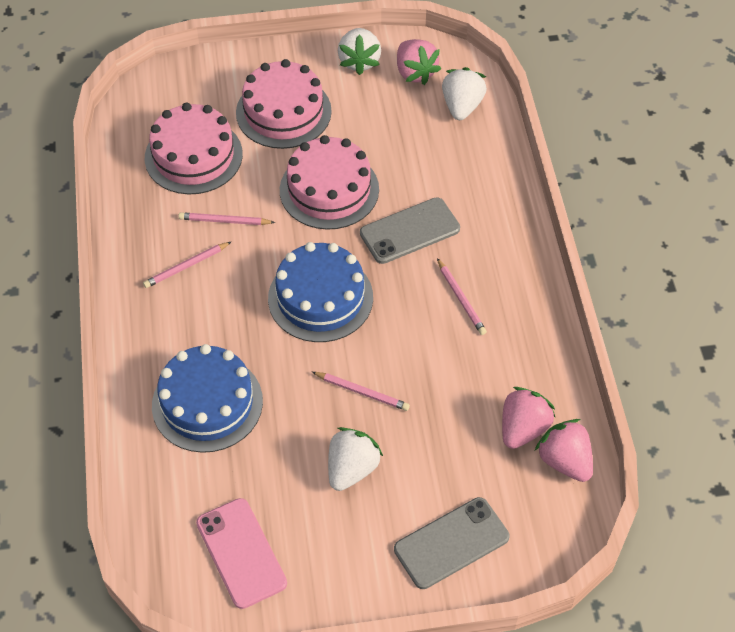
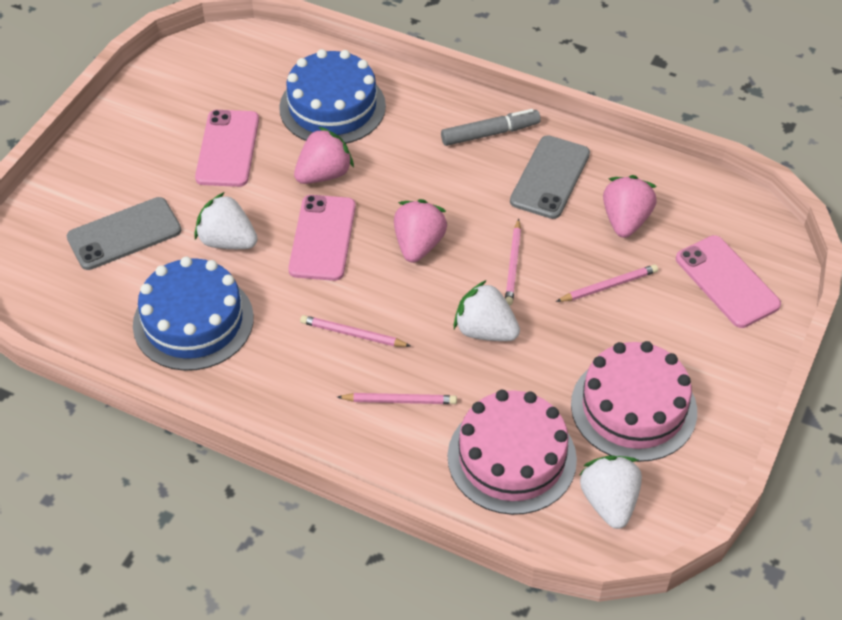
grey marker: none = 0 -> [441,109,541,146] = 1
pink cake: [145,103,243,194] [236,59,332,149] [280,135,379,230] = 3 -> [448,390,577,515] [571,341,697,462] = 2
pink phone: [196,498,287,609] = 1 -> [195,110,259,187] [288,195,356,281] [676,235,781,328] = 3

